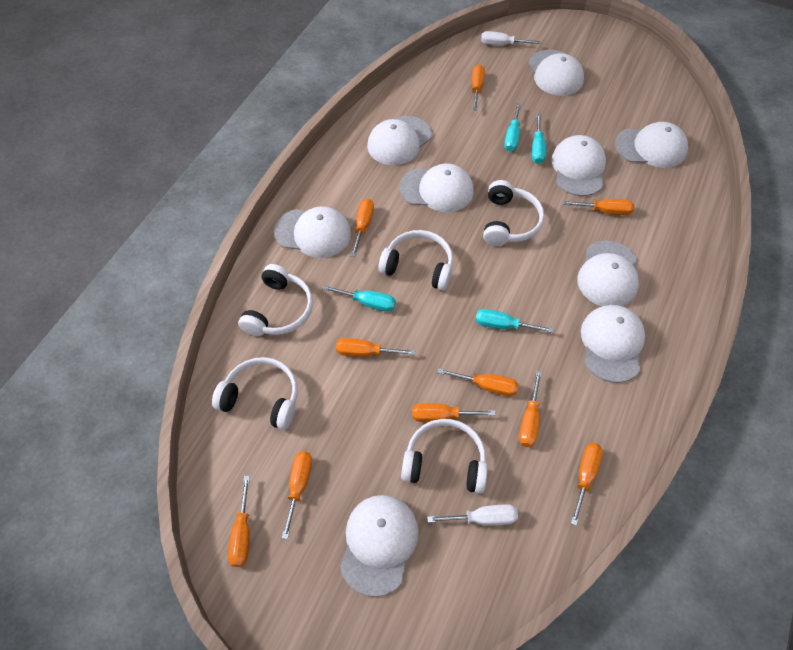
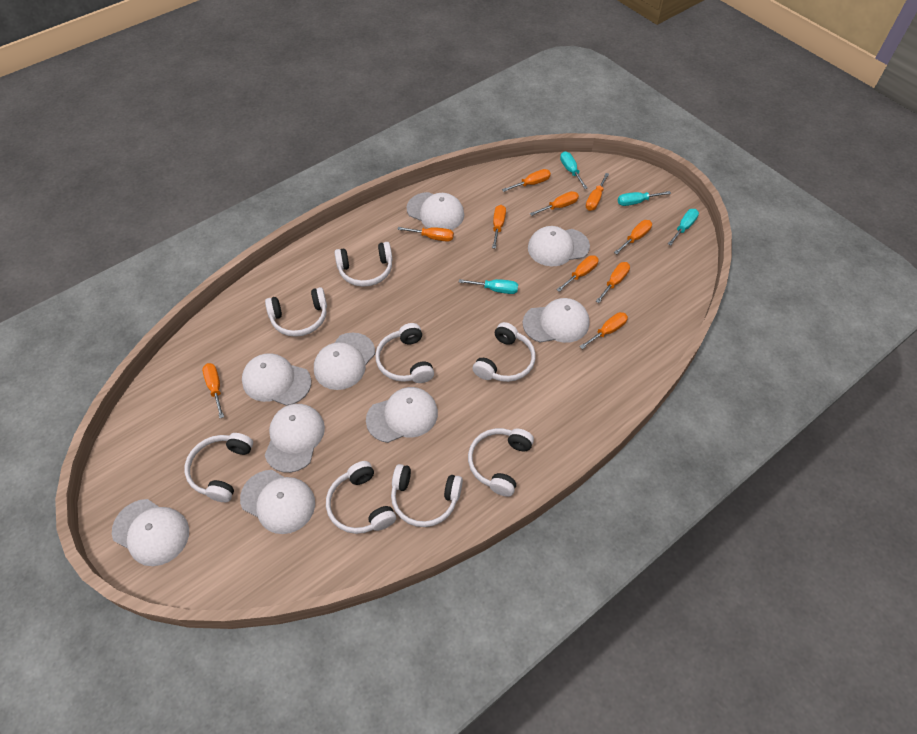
white headphones: [212,357,298,430] [238,264,313,336] [378,230,453,291] [401,419,488,494] [483,180,544,246] = 5 -> [184,433,253,502] [265,287,327,337] [326,461,396,534] [334,242,393,287] [375,323,434,383] [391,464,463,527] [468,428,534,497] [473,322,536,382] = 8
white screwdriver: [427,504,518,526] [481,31,540,45] = 2 -> none = 0

